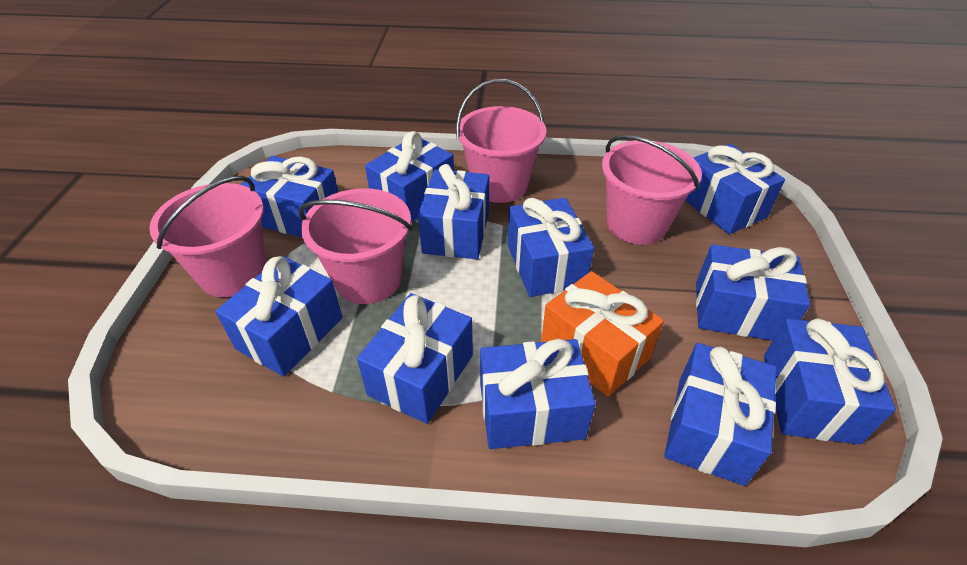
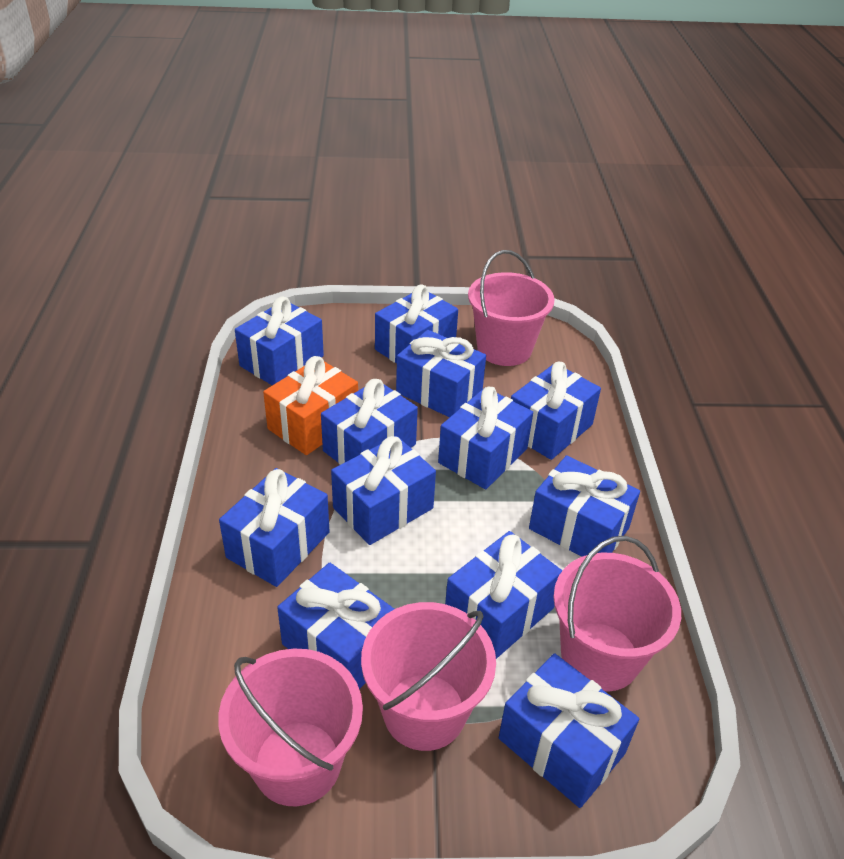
blue gift: [215,256,342,377] [241,156,338,238] [357,293,473,424] [365,131,454,223] [418,164,489,259] [480,339,596,449] [508,198,594,297] [664,343,777,486] [685,144,785,234] [696,244,810,341] [764,318,896,445] = 11 -> [219,468,330,587] [235,297,324,385] [277,562,394,689] [321,379,418,465] [331,436,436,545] [375,285,458,364] [396,330,486,417] [438,387,533,489] [445,531,562,659] [499,653,639,808] [511,362,601,460] [529,455,640,557] = 12

